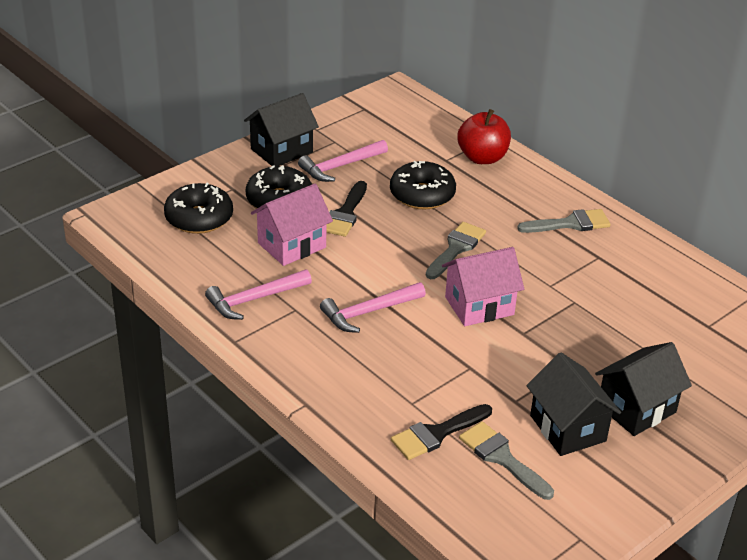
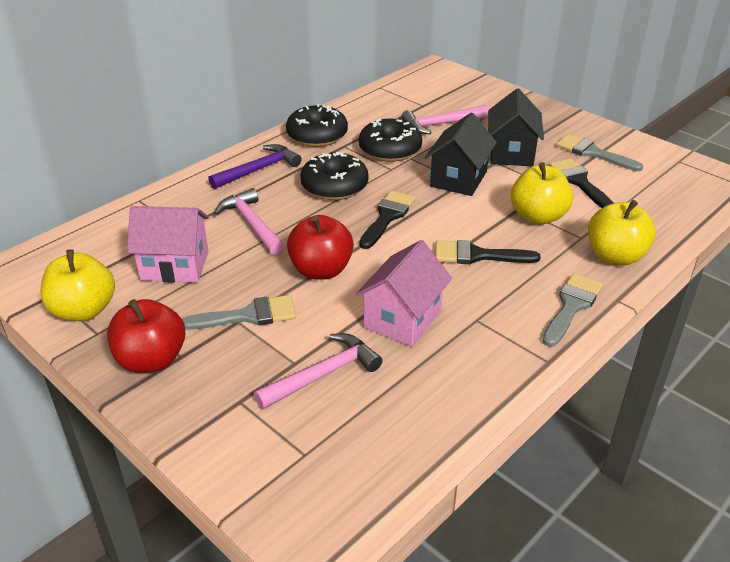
black brush: [326,181,367,237] [391,404,492,460] = 2 -> [359,191,416,249] [435,240,541,264] [549,158,614,208] = 3
black house: [244,93,319,166] [526,353,621,456] [595,342,692,436] = 3 -> [425,112,497,196] [488,88,544,166] = 2
purple hammer: none = 0 -> [208,144,301,189] = 1
red apple: [457,109,511,164] = 1 -> [107,299,185,373] [287,215,354,280] = 2
yellow apple: none = 0 -> [40,249,115,321] [511,162,573,225] [588,200,656,266] = 3

